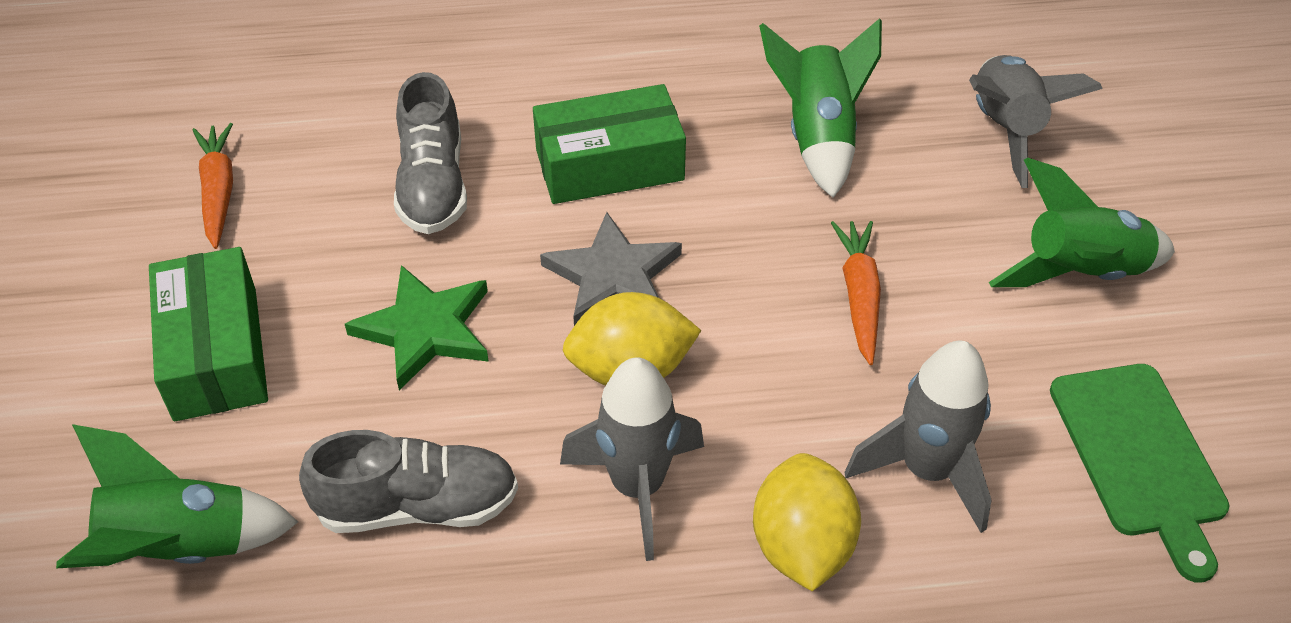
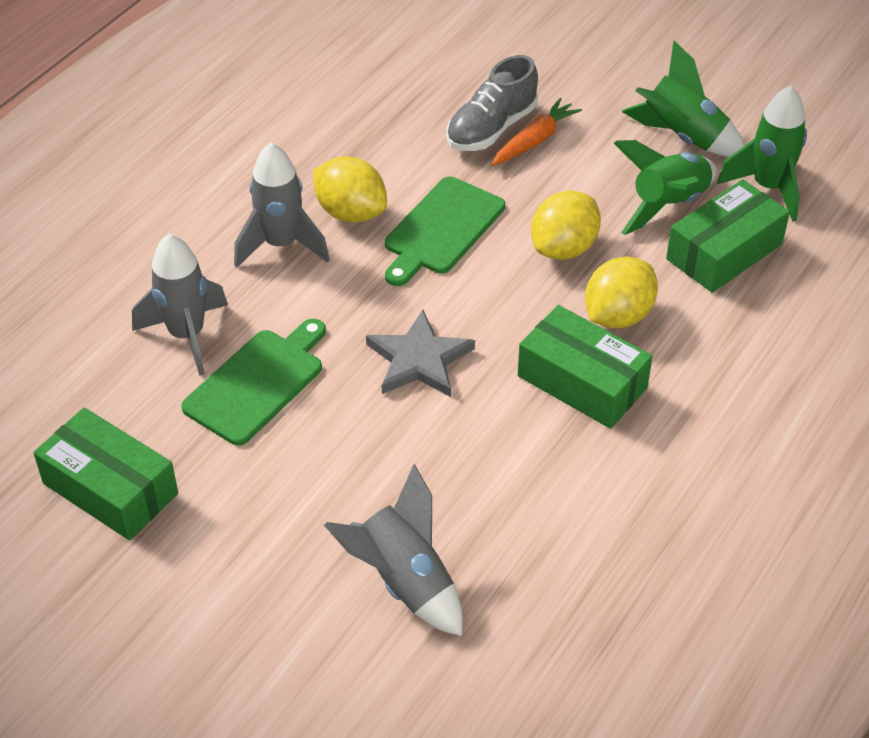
green box: [149,247,268,421] [533,84,686,204] = 2 -> [33,407,178,540] [518,305,653,429] [666,179,790,293] = 3
green cutting board: [1050,364,1229,582] = 1 -> [181,319,326,445] [385,177,505,286] = 2
green star: [345,265,489,390] = 1 -> none = 0
grey shoe: [299,430,518,533] [394,72,467,234] = 2 -> [447,55,538,151] = 1
orange carrot: [193,123,233,249] [831,221,881,365] = 2 -> [491,98,582,166] = 1
yellow lemon: [563,292,701,386] [753,453,861,591] = 2 -> [313,156,387,223] [531,190,601,260] [585,257,658,329] = 3

